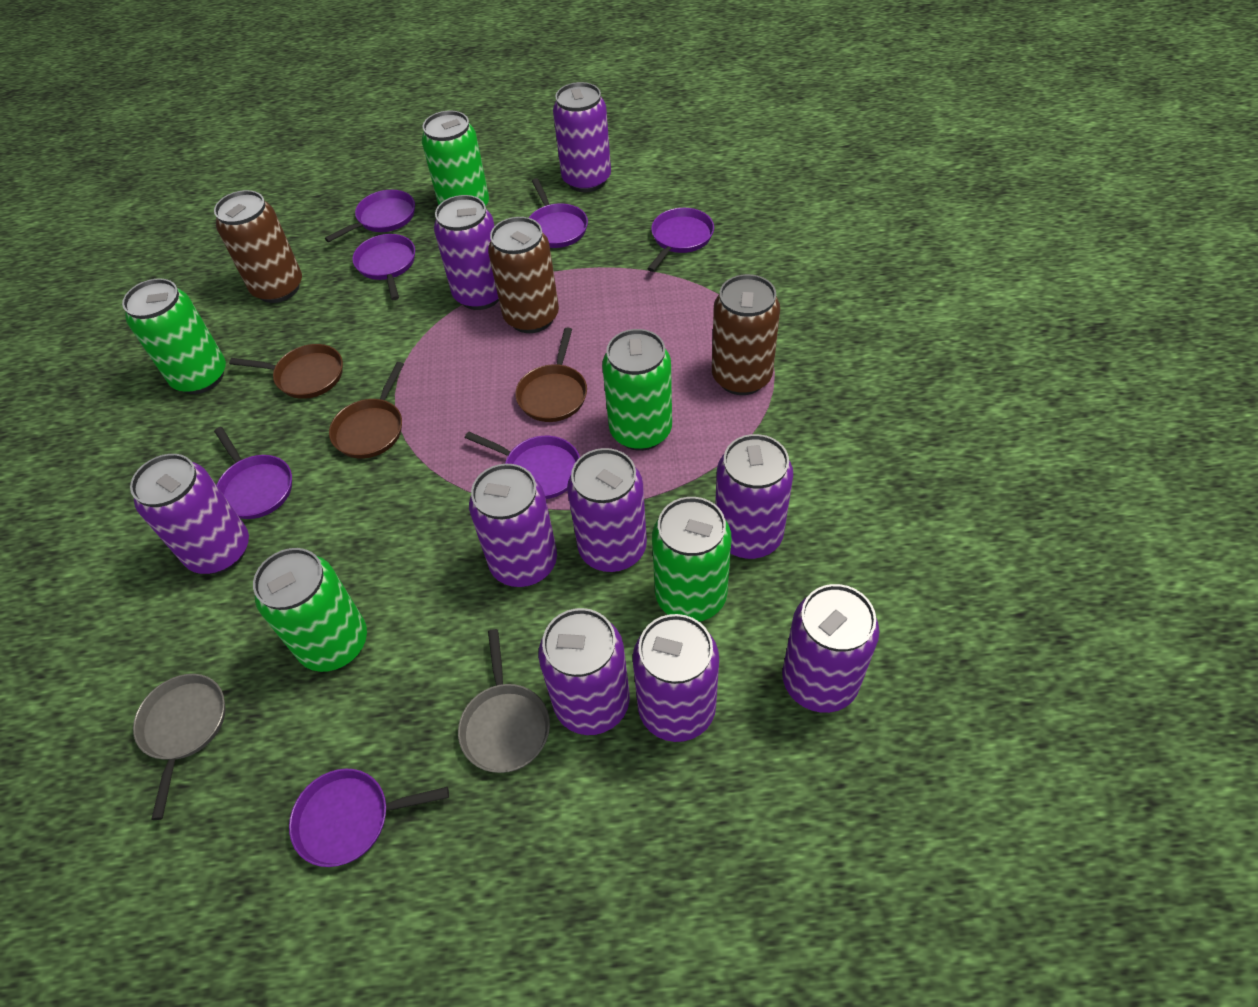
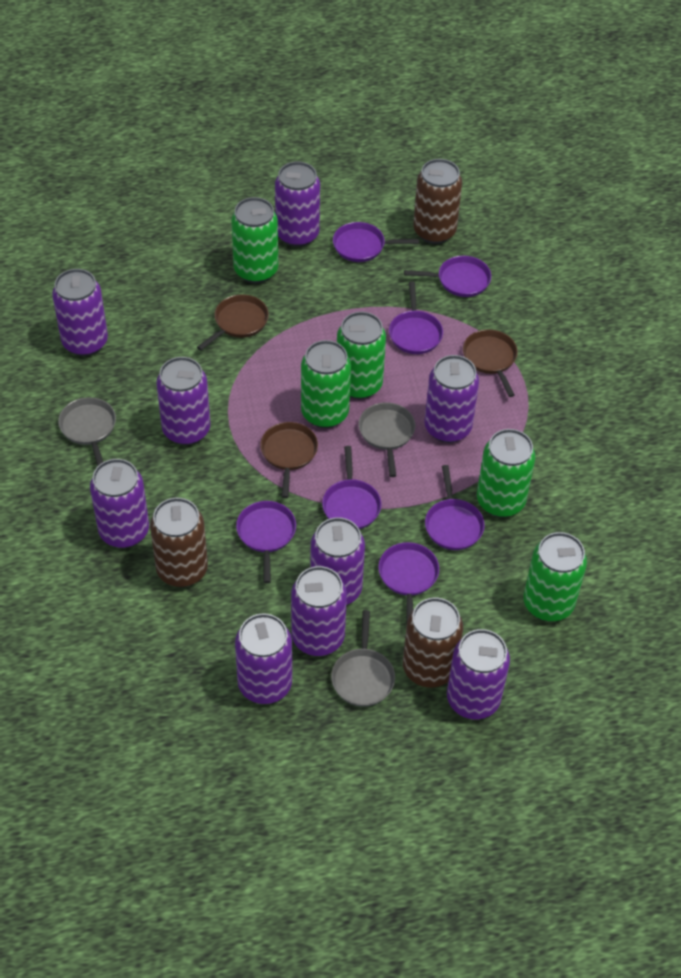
grey pan: [133,674,225,820] [458,629,550,773] = 2 -> [58,397,116,466] [331,610,395,707] [359,402,415,477] = 3

